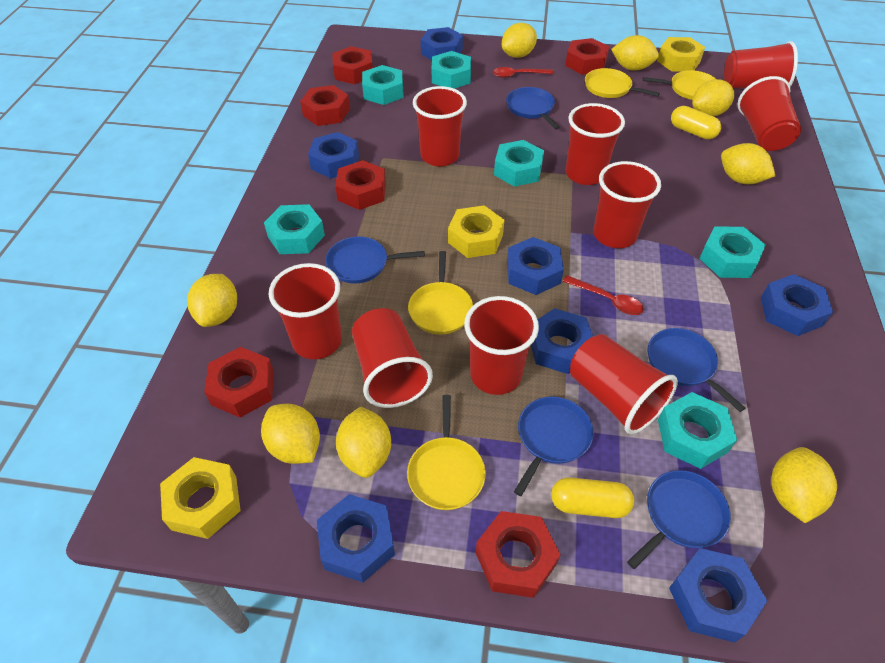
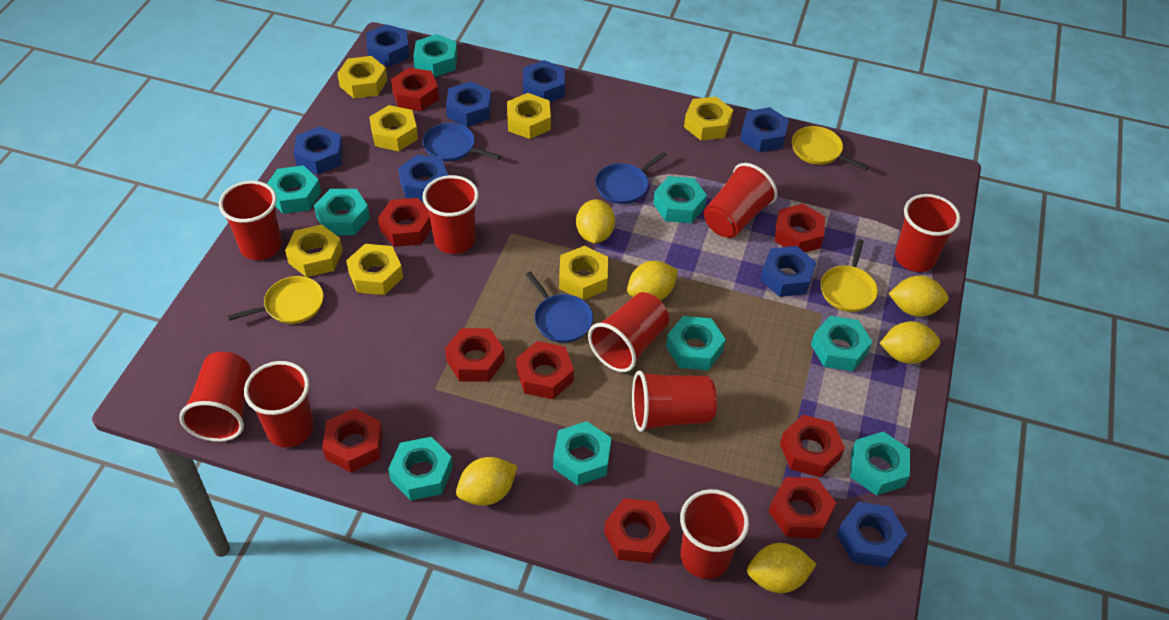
blue nut: [308,132,359,179] [317,494,395,582] [421,27,463,60] [507,237,564,295] [531,308,593,374] [669,548,767,643] [761,274,833,336] = 7 -> [294,126,343,175] [366,24,410,67] [398,155,448,201] [446,81,491,127] [523,60,565,102] [740,107,789,153] [760,246,816,297] [837,502,907,568] = 8
blue pan: [326,236,425,284] [506,87,560,129] [514,396,594,496] [627,470,731,569] [647,328,745,412] = 5 -> [423,123,501,162] [525,272,593,343] [595,152,667,204] = 3
red nut: [204,347,274,418] [300,85,350,126] [332,46,373,84] [335,160,386,210] [476,511,561,598] [565,38,609,75] = 6 -> [322,408,383,473] [378,198,432,247] [391,68,439,111] [445,328,505,382] [516,341,574,399] [604,498,671,563] [769,477,836,538] [774,204,825,252] [780,415,845,477] = 9
red spoon: [493,67,554,78] [563,275,644,315] = 2 -> none = 0
turquoise nut: [264,204,325,254] [362,65,404,105] [432,51,471,89] [494,140,544,187] [658,392,737,469] [699,226,766,278] = 6 -> [267,165,321,214] [314,189,370,235] [388,437,453,501] [413,34,457,77] [553,421,611,486] [653,176,707,223] [666,316,726,370] [811,316,873,371] [850,431,910,495] = 9
yellow capsule: [551,477,634,518] [671,106,721,139] = 2 -> none = 0
yellow lemon: [187,274,237,327] [261,404,320,464] [336,406,391,478] [502,23,537,58] [611,35,659,71] [692,79,734,116] [721,143,775,184] [771,447,837,523] = 8 -> [456,457,518,506] [576,199,615,243] [627,261,678,300] [747,543,817,593] [880,321,940,364] [889,276,948,317] = 6
yellow nut: [160,457,241,539] [448,205,505,258] [657,37,705,72] = 3 -> [285,224,343,277] [337,56,388,99] [346,244,403,295] [369,105,418,151] [507,93,551,139] [559,246,608,300] [684,97,733,140] = 7
yellow pan: [407,395,486,510] [408,251,473,334] [585,68,660,98] [643,70,716,100] = 4 -> [228,276,324,324] [792,126,869,171] [820,239,878,312] = 3

